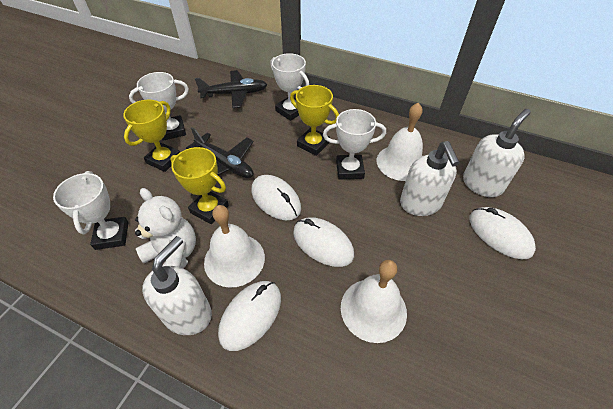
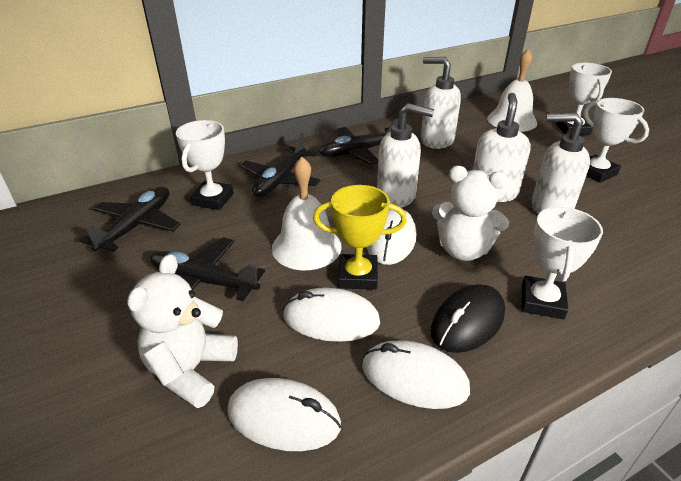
black mouse: none = 0 -> [431,284,505,353] = 1
black plane: [186,127,254,178] [195,70,267,108] = 2 -> [80,187,181,252] [150,237,265,301] [240,132,321,197] [319,119,398,165] = 4
white bell: [204,205,265,288] [341,260,407,343] [377,103,423,181] = 3 -> [272,157,342,270] [487,49,537,132] = 2
white soap dispenser: [142,236,212,335] [400,141,460,216] [463,109,531,197] = 3 -> [377,103,434,207] [421,57,461,149] [473,93,531,202] [532,113,590,214] = 4
white teddy bear: [135,188,196,268] = 1 -> [127,254,238,408] [432,166,509,261] = 2
yellow trophy: [123,100,180,172] [171,147,229,224] [290,85,339,156] = 3 -> [313,185,407,290] = 1

